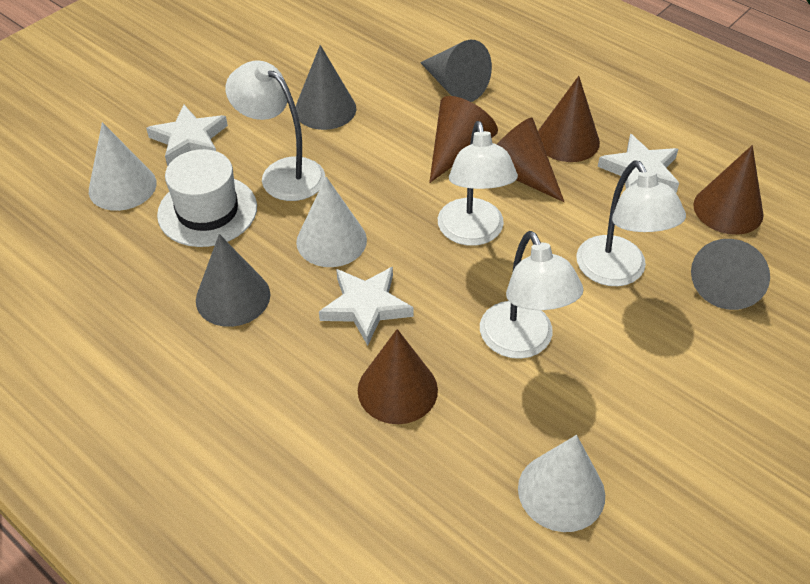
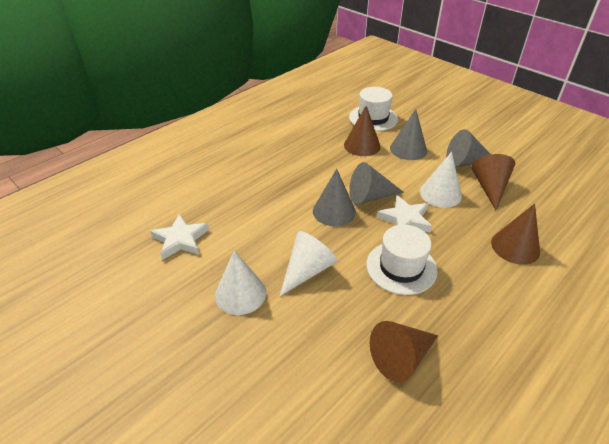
brown cone: [358,329,438,424] [429,96,498,183] [497,118,564,202] [538,76,600,162] [693,145,764,235] = 5 -> [344,106,380,156] [370,321,438,382] [471,154,515,210] [491,203,540,265] = 4
white hat: [157,149,257,247] = 1 -> [349,87,398,131] [366,225,438,295] = 2
white lamp: [225,60,325,201] [438,121,518,246] [480,231,583,359] [576,160,686,286] = 4 -> none = 0
white star: [146,105,228,166] [319,267,414,346] [598,134,679,193] = 3 -> [150,214,209,260] [377,195,432,233] = 2

